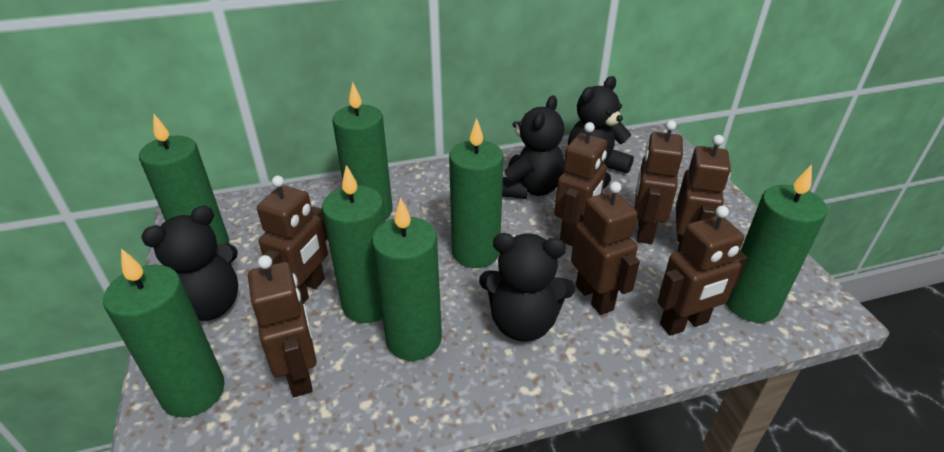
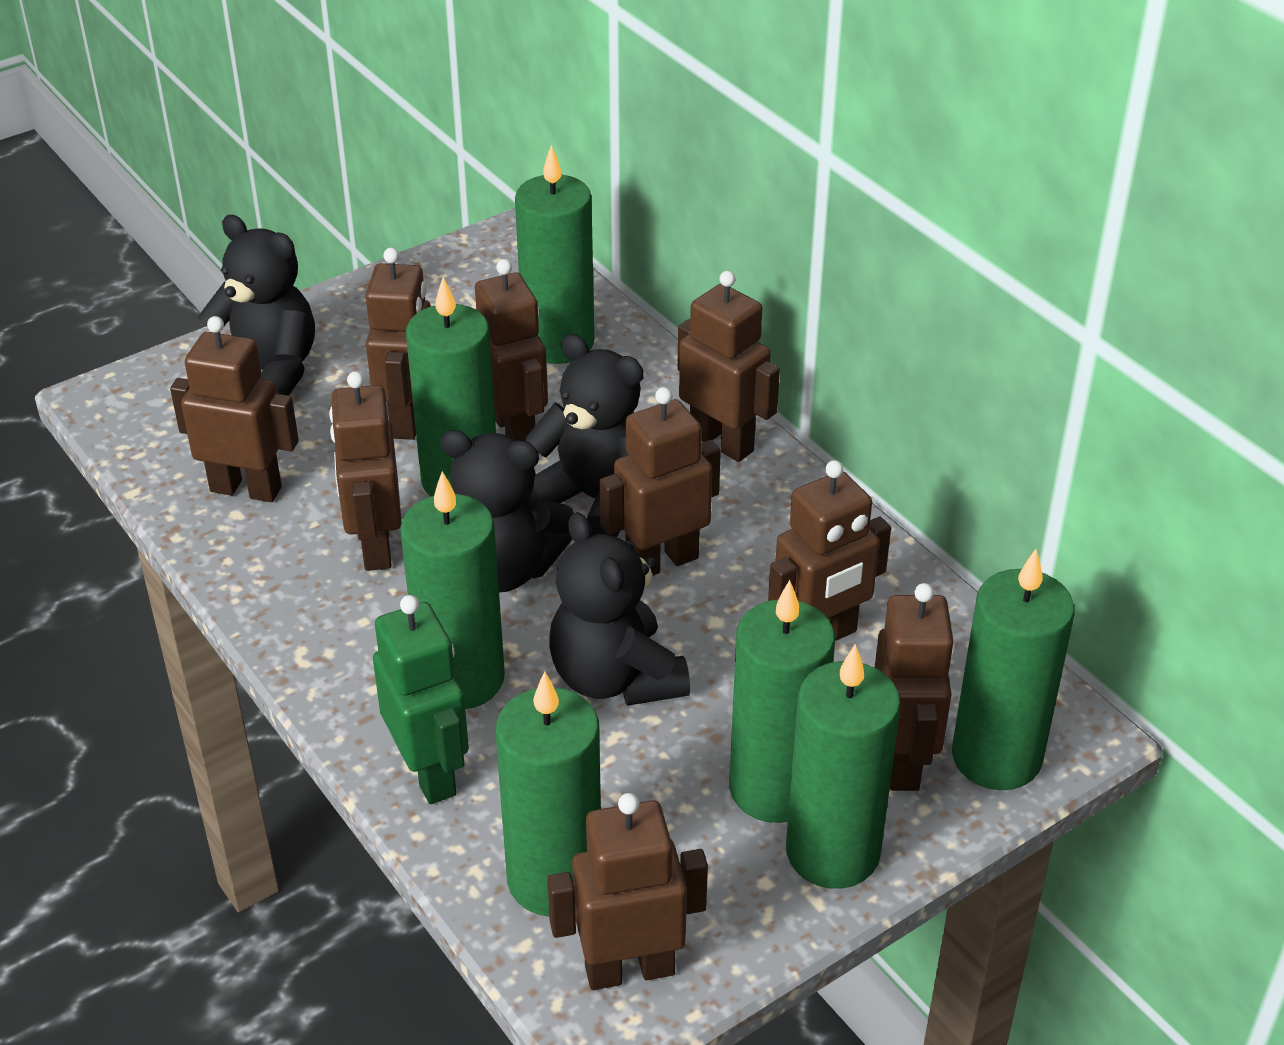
brown robot: [248,255,317,397] [257,176,328,304] [554,122,607,246] [571,182,640,315] [634,120,683,244] [657,206,748,336] [676,135,731,252] = 7 -> [170,316,299,502] [329,371,402,571] [366,248,431,440] [475,259,548,441] [547,793,708,990] [599,387,721,576] [677,271,780,462] [768,460,891,641] [875,583,955,791] = 9
green robot: none = 0 -> [373,595,469,804] = 1

